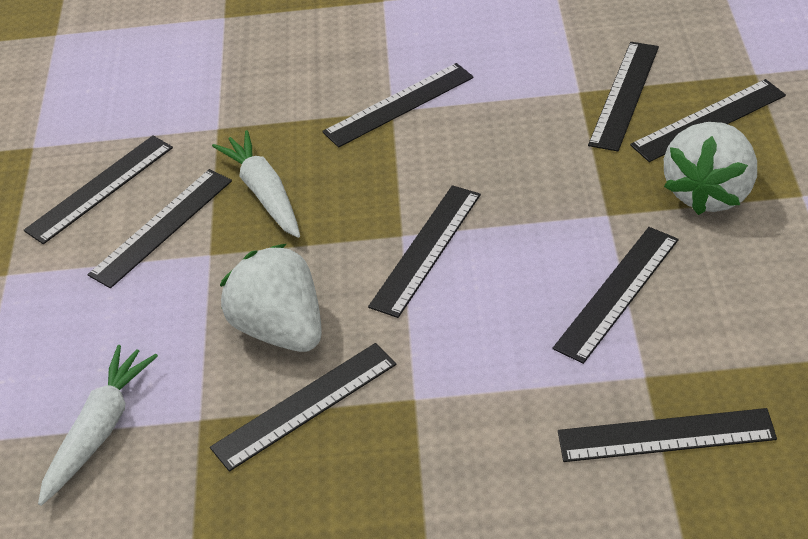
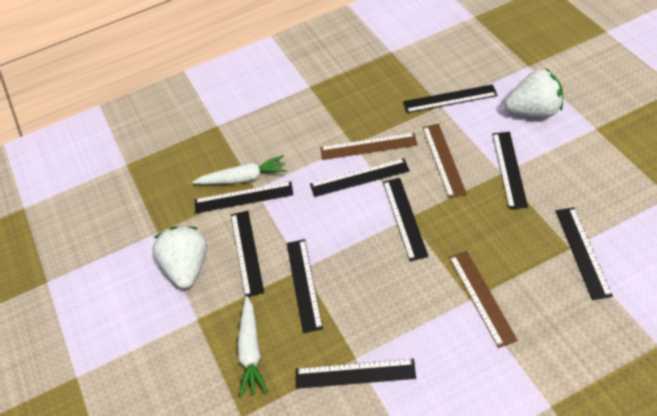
brown ruler: none = 0 -> [320,133,417,160] [422,124,467,198] [449,251,518,348] = 3

